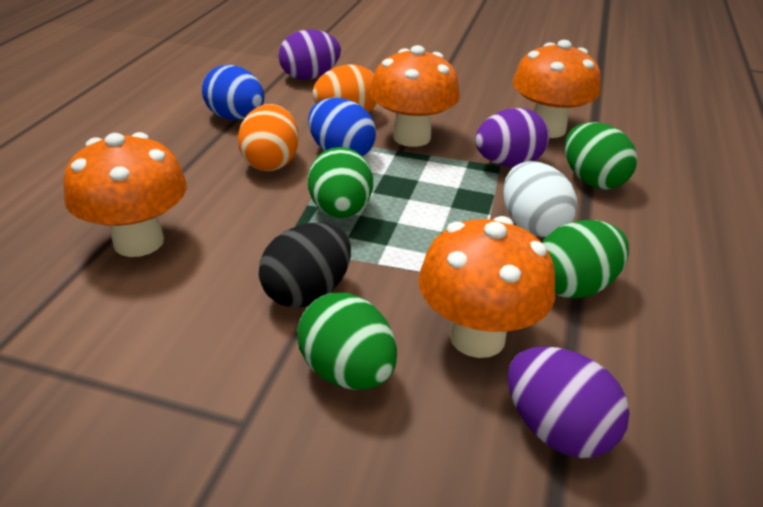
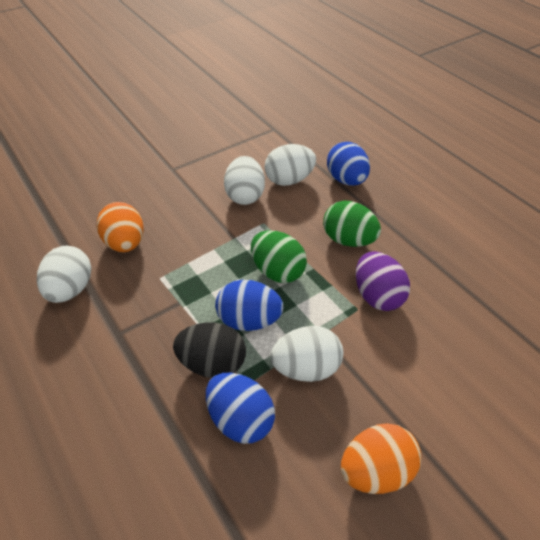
blue egg: [202,65,264,120] [308,98,376,156] = 2 -> [206,373,275,444] [215,280,283,331] [327,142,370,186] = 3
green egg: [297,293,397,390] [308,147,373,218] [542,220,629,299] [565,122,637,190] = 4 -> [251,230,307,283] [323,200,381,247] = 2
orange mushroom: [63,132,187,257] [370,45,460,147] [418,216,555,358] [512,40,601,138] = 4 -> none = 0
purple egg: [279,30,341,80] [475,108,549,167] [508,346,629,458] = 3 -> [356,251,410,311] = 1
white egg: [503,161,577,237] = 1 -> [37,246,91,303] [224,156,265,205] [264,144,316,186] [271,326,343,382] = 4

